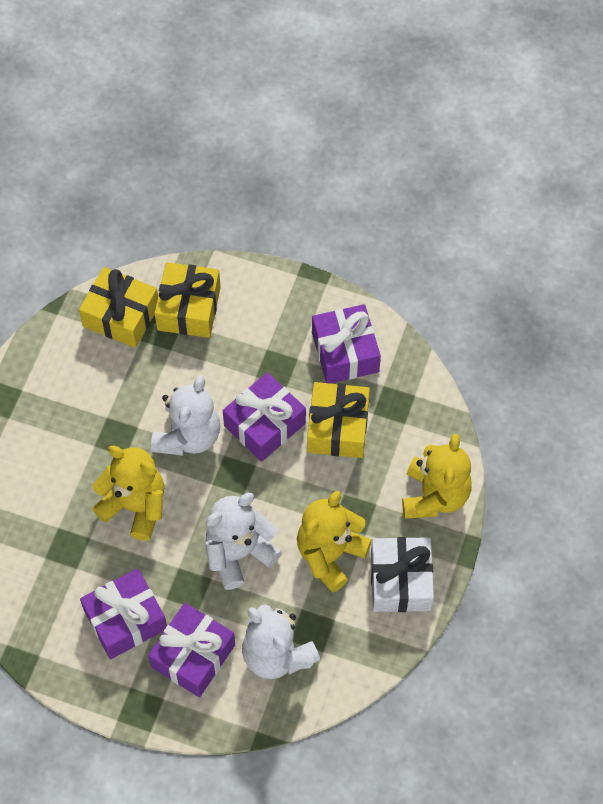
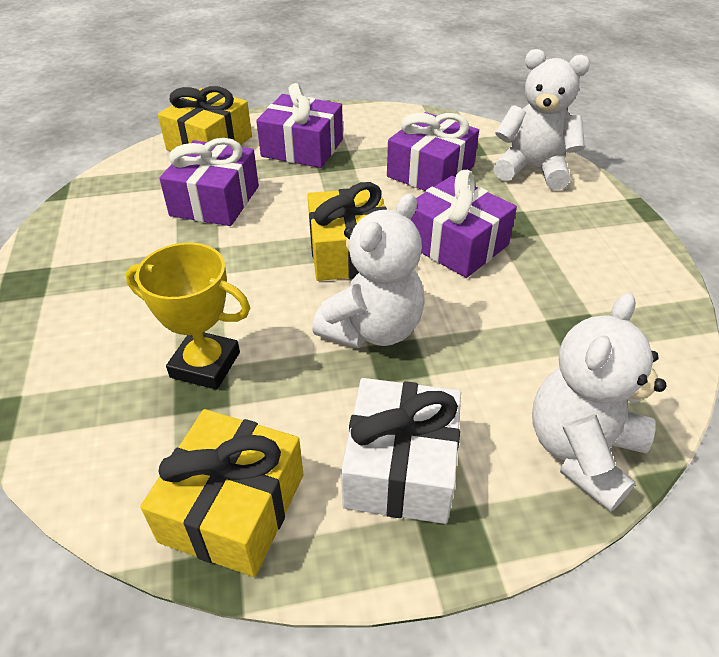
yellow teddy bear: [92,445,164,541] [297,491,372,592] [402,434,472,519] = 3 -> none = 0
yellow trophy: none = 0 -> [125,243,250,390] = 1

